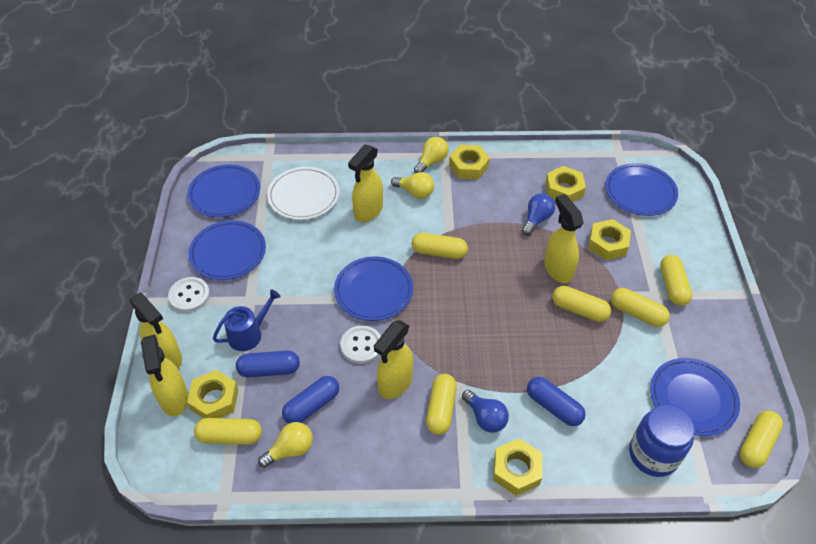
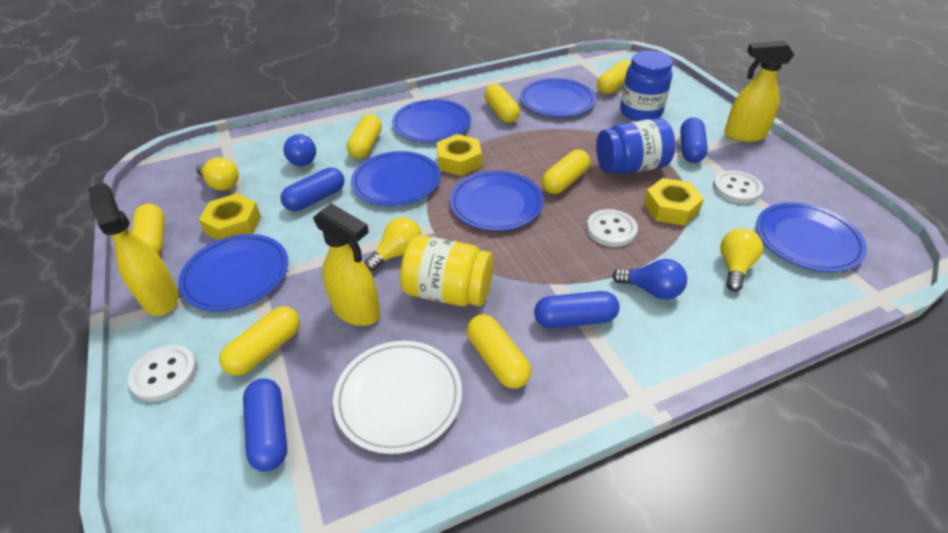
blue capsule: [236,351,300,377] [282,376,339,424] [527,377,586,426] = 3 -> [243,378,287,472] [281,167,344,211] [534,291,620,328] [680,117,708,163] = 4
blue jar: [629,404,695,477] = 1 -> [596,118,675,174] [620,51,673,121] = 2
blue plate: [188,164,260,217] [189,220,266,280] [334,257,413,321] [605,163,678,216] [650,358,740,436] = 5 -> [178,234,288,311] [351,151,441,206] [392,99,471,142] [450,171,543,231] [520,78,596,117] [756,202,867,272] = 6
blue watering can: [213,289,281,351] = 1 -> none = 0
white button: [168,277,210,312] [340,325,381,364] = 2 -> [128,345,197,401] [586,209,638,247] [713,170,763,203] = 3
yellow jar: none = 0 -> [400,235,494,306] = 1
yellow nut: [187,370,238,418] [449,145,490,180] [493,438,542,496] [545,166,586,202] [588,219,631,260] = 5 -> [199,193,261,240] [437,134,482,176] [644,178,704,225] = 3
yellow spray bottle: [130,293,182,368] [141,334,188,417] [348,144,383,222] [374,320,413,399] [544,194,584,283] = 5 -> [88,183,179,316] [313,203,380,326] [724,41,794,142] = 3

